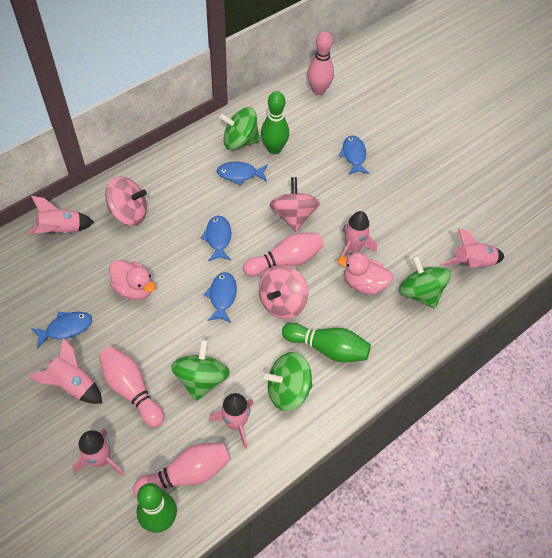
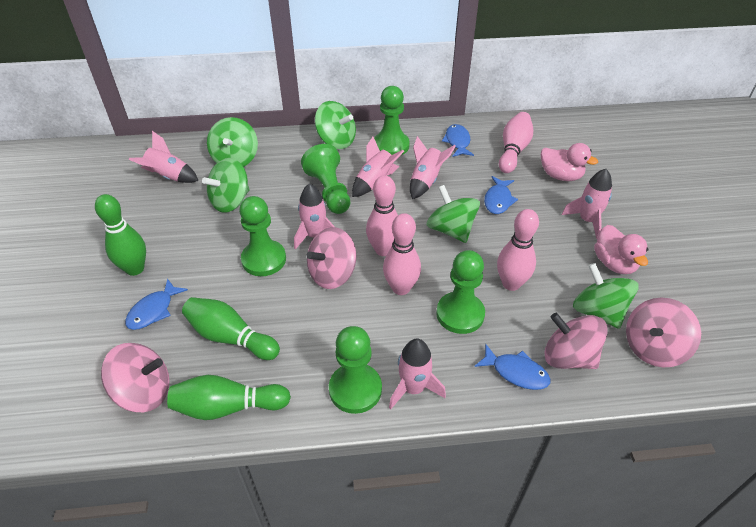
blue fish: [31,312,92,349] [200,216,231,261] [204,272,237,323] [216,162,267,186] [338,135,369,175] = 5 -> [125,278,188,330] [442,124,474,157] [474,344,551,390] [484,176,518,214] = 4
green pawn: none = 0 -> [239,196,286,276] [301,144,350,214] [329,326,382,414] [374,86,410,156] [436,250,485,334] = 5
green spinning top: [171,339,230,401] [219,107,260,150] [264,352,313,411] [399,255,451,308] = 4 -> [202,158,250,213] [207,117,258,167] [315,101,356,149] [427,185,480,243] [573,263,639,329] = 5
pink spinning top: [105,177,147,225] [259,265,308,319] [269,177,320,232] = 3 -> [101,343,170,412] [306,227,356,289] [544,313,608,369] [626,298,701,367] = 4

